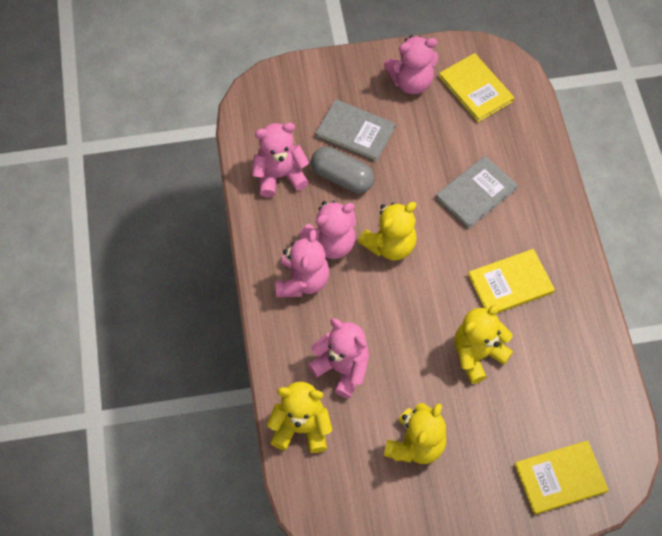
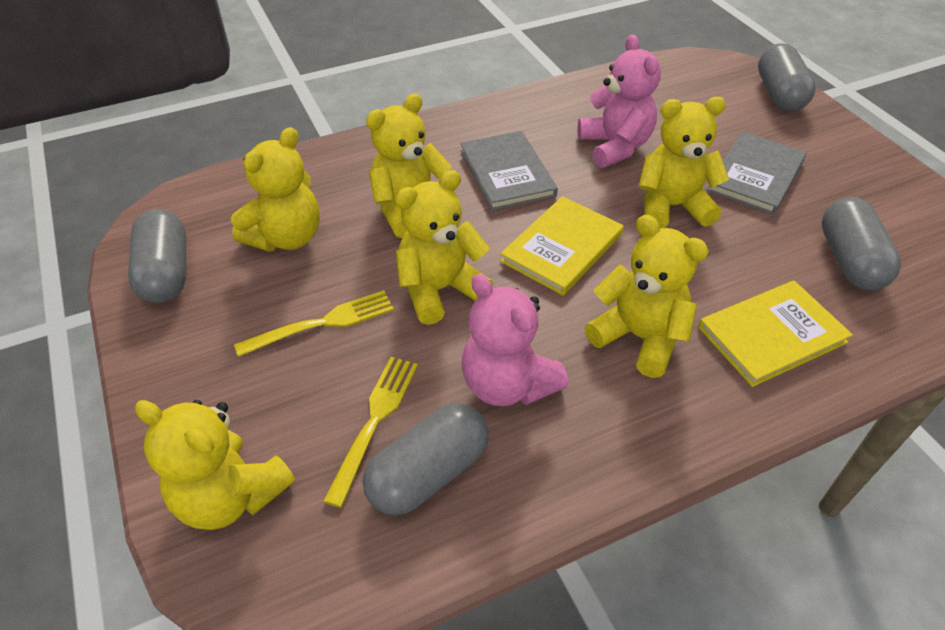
grey capsule: [311,147,374,193] = 1 -> [128,209,186,303] [362,403,489,515] [758,43,816,111] [821,197,901,290] = 4
pink teddy bear: [252,123,309,197] [276,229,329,298] [299,201,356,259] [308,318,369,399] [384,35,438,94] = 5 -> [462,274,569,406] [577,34,661,168] = 2
yellow book: [439,53,514,122] [468,249,555,313] [515,440,609,515] = 3 -> [500,196,624,295] [698,281,853,387] = 2
yellow fork: none = 0 -> [234,290,394,357] [323,357,418,508] = 2
yellow teddy bear: [267,382,333,453] [358,202,417,260] [384,403,446,464] [454,304,513,384] = 4 -> [135,400,295,530] [231,127,320,252] [366,94,452,238] [395,170,493,325] [585,215,709,378] [639,97,730,228] = 6

